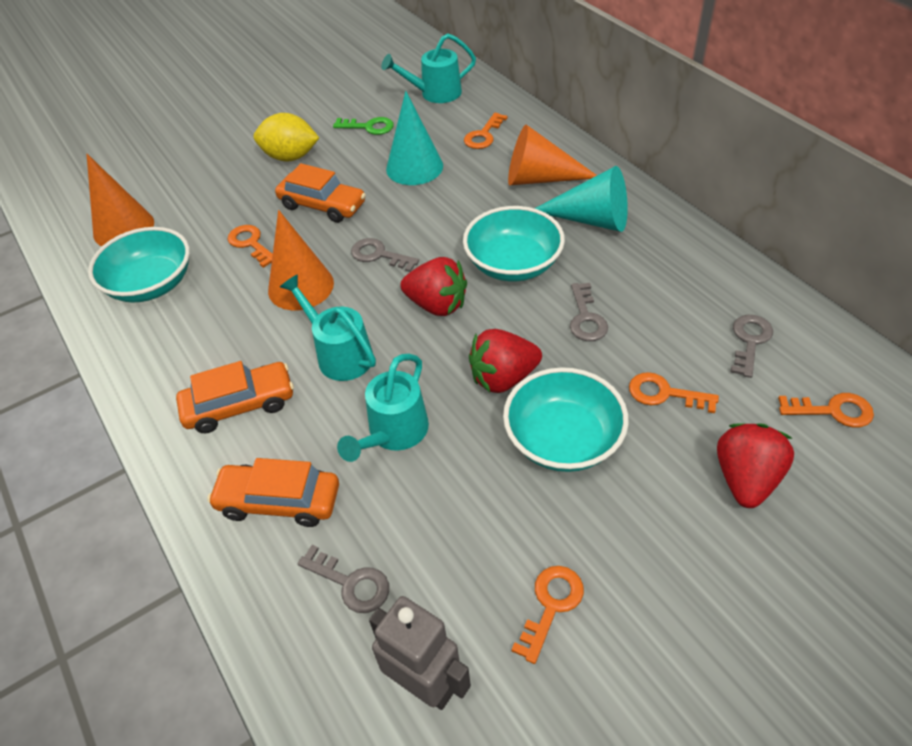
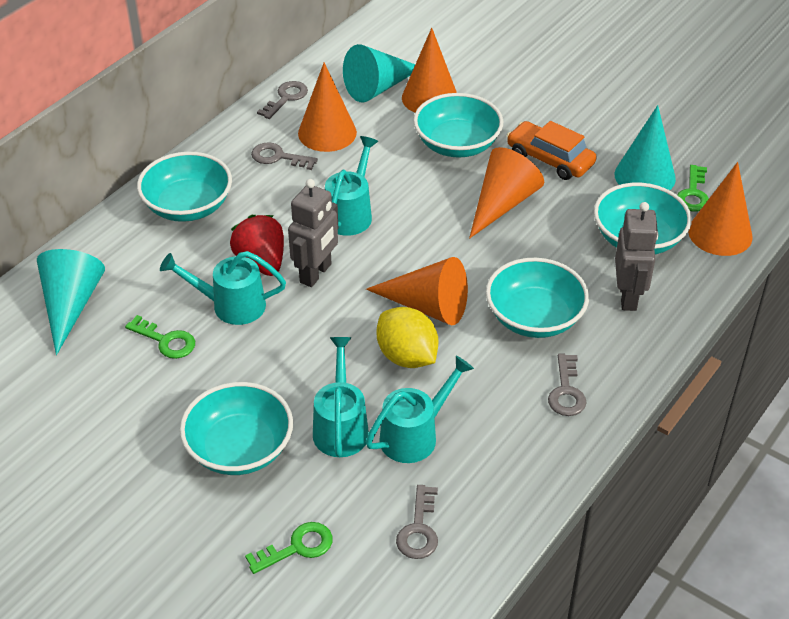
green key: [333,117,394,135] = 1 -> [125,315,195,359] [245,522,333,574] [677,165,709,212] = 3
grey robot: [369,596,471,710] = 1 -> [288,179,338,287] [615,202,659,311] = 2
orange car: [176,361,294,433] [207,458,339,527] [275,163,366,223] = 3 -> [507,121,597,180] = 1
orange cone: [87,154,154,246] [268,210,334,310] [508,125,597,185] = 3 -> [298,62,357,152] [366,257,468,325] [402,28,457,113] [469,147,544,238] [688,162,753,256] = 5
orange key: [228,225,273,268] [464,113,508,149] [511,566,584,664] [629,372,719,413] [778,393,874,428] = 5 -> none = 0
red strawberry: [400,257,467,316] [469,329,542,393] [717,423,794,508] = 3 -> [230,215,284,276] = 1
turquoise bowl: [88,227,190,303] [463,206,565,281] [503,367,629,472] = 3 -> [137,152,232,222] [180,382,293,475] [413,93,503,157] [486,258,589,338] [594,183,692,254] = 5
turquoise cone: [386,91,443,185] [534,166,628,232] = 2 -> [37,249,105,355] [343,44,415,103] [615,105,676,190] = 3
turquoise watering can: [280,274,376,381] [337,354,429,462] [381,33,476,103] = 3 -> [160,251,286,325] [313,337,369,457] [325,136,378,236] [366,356,474,463] = 4

